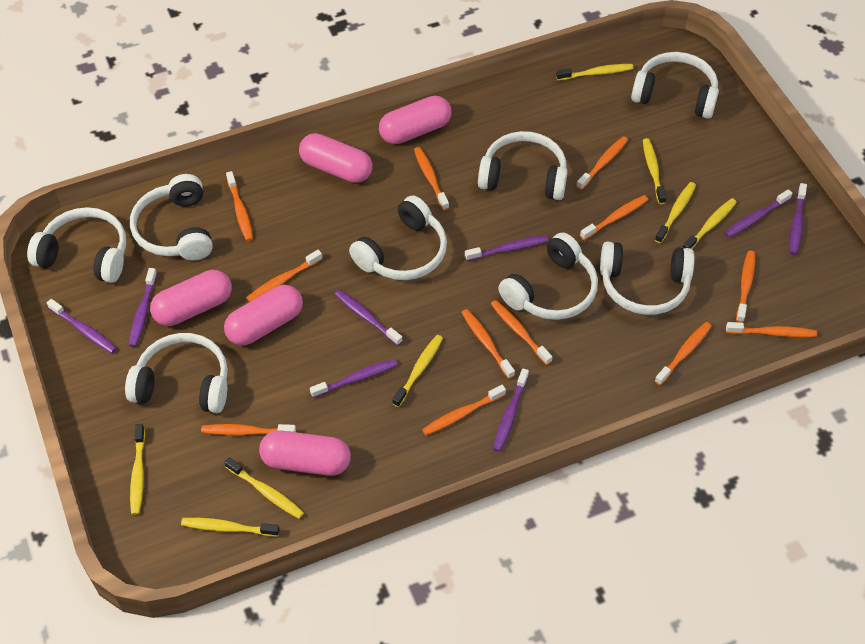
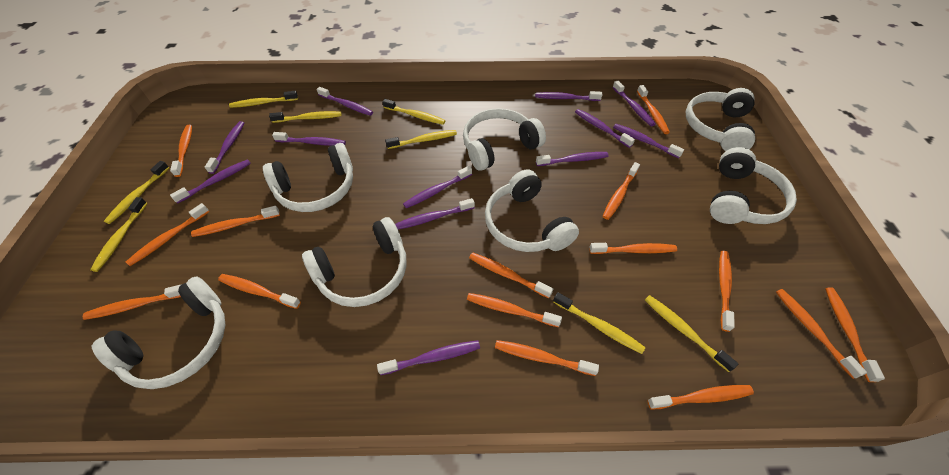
orange toothbrush: [201,424,296,435] [226,171,253,241] [246,250,322,302] [414,147,449,210] [422,385,506,435] [462,309,515,379] [491,300,552,365] [576,136,628,190] [580,195,648,240] [655,322,712,386] [726,322,817,337] [736,251,755,323] = 12 -> [83,284,182,320] [126,203,209,266] [170,125,192,177] [191,206,280,237] [218,274,301,309] [467,293,562,327] [469,252,553,298] [495,340,599,376] [589,243,677,254] [603,162,640,220] [637,85,670,134] [647,385,754,410] [719,251,735,332] [776,289,867,379] [825,287,885,382] = 15
pink capsule: [150,270,232,326] [224,285,303,346] [259,430,351,476] [299,133,372,183] [379,96,451,144] = 5 -> none = 0
purple toothbrush: [47,299,117,353] [129,268,157,347] [310,359,398,398] [334,290,402,346] [465,235,549,261] [493,368,529,452] [725,189,793,238] [790,183,807,255] = 8 -> [170,159,251,204] [205,121,244,174] [272,132,346,146] [317,87,373,116] [377,340,480,375] [395,198,475,229] [403,166,472,208] [535,91,602,101] [536,152,609,166] [575,109,635,148] [613,81,656,127] [613,124,684,158] = 12
white headphones: [27,207,126,283] [125,333,228,413] [130,174,213,260] [349,196,447,280] [478,131,568,200] [498,232,598,320] [600,242,694,315] [631,52,719,119] = 8 -> [92,276,226,389] [263,143,353,212] [302,217,407,307] [463,108,546,171] [485,169,579,252] [685,88,755,151] [710,147,797,224] = 7

